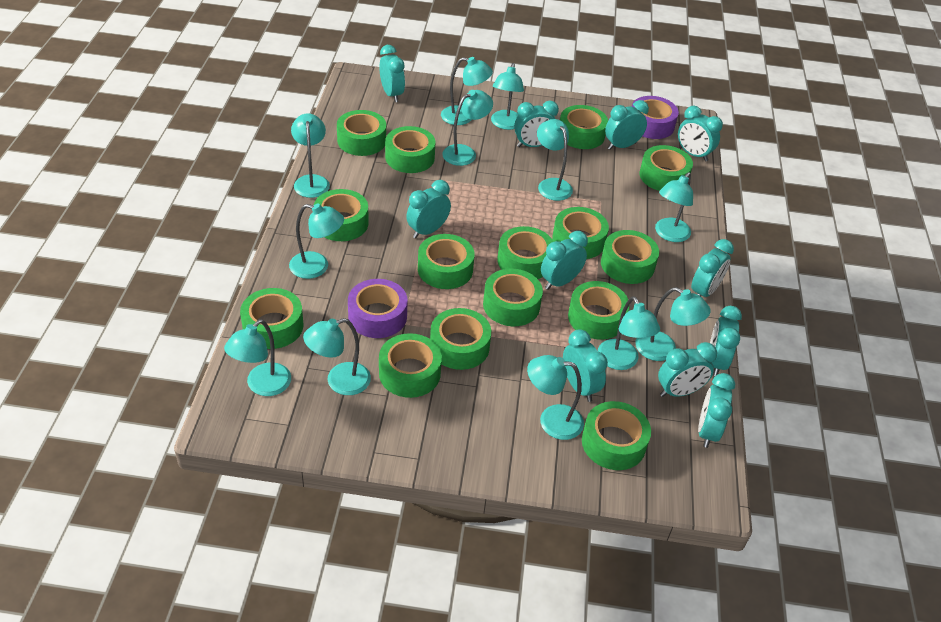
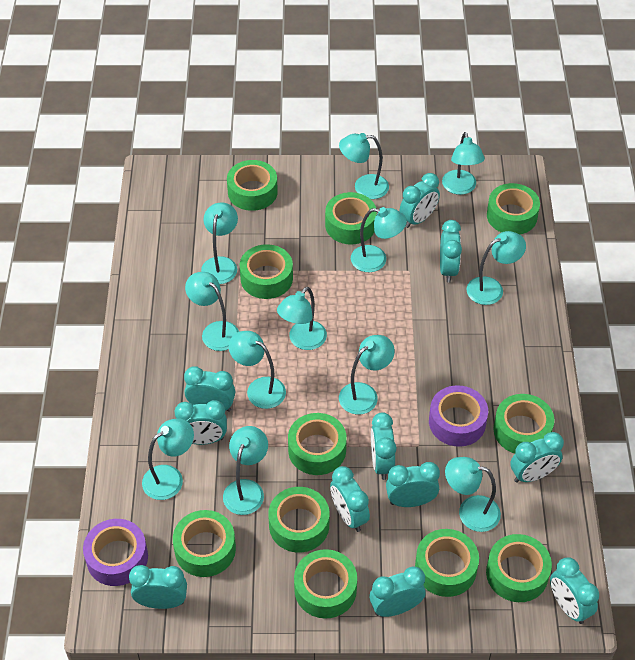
green tape: [240,288,303,349] [314,189,369,241] [337,110,386,156] [379,333,442,398] [385,126,436,173] [418,234,475,289] [430,308,491,370] [483,268,543,326] [497,226,553,279] [552,207,609,259] [560,105,608,149] [568,281,630,340] [582,401,651,470] [601,230,659,284] [640,145,693,191] = 15 -> [173,510,236,577] [227,160,278,211] [240,244,293,299] [268,487,329,553] [288,413,347,475] [294,549,357,618] [325,192,377,244] [415,529,479,597] [486,534,552,602] [487,183,540,235] [493,394,554,454] = 11

